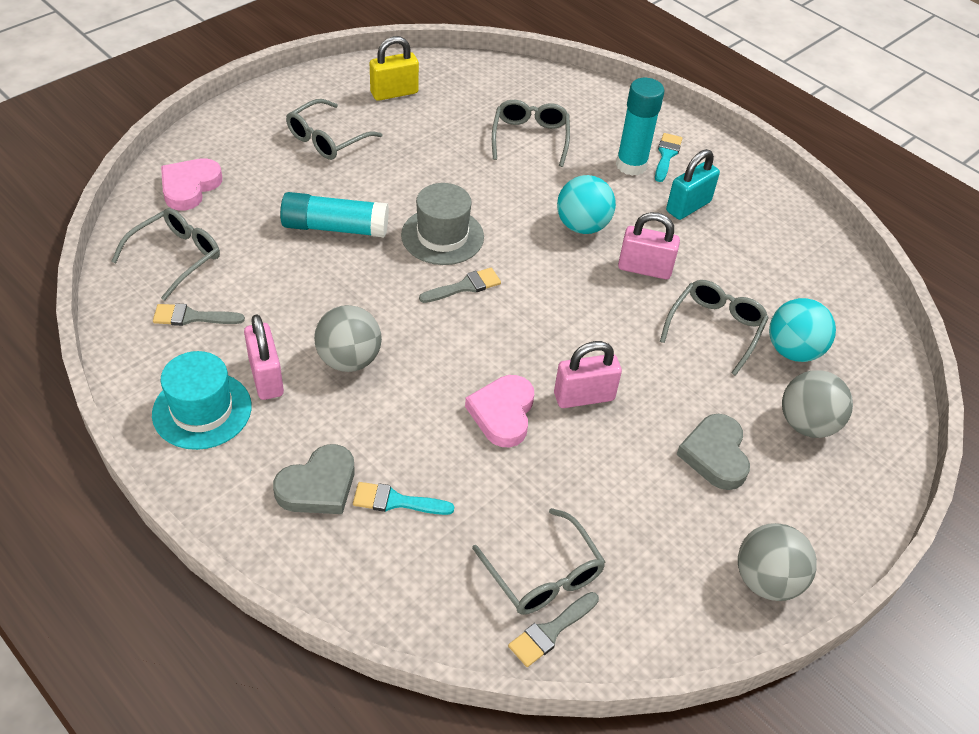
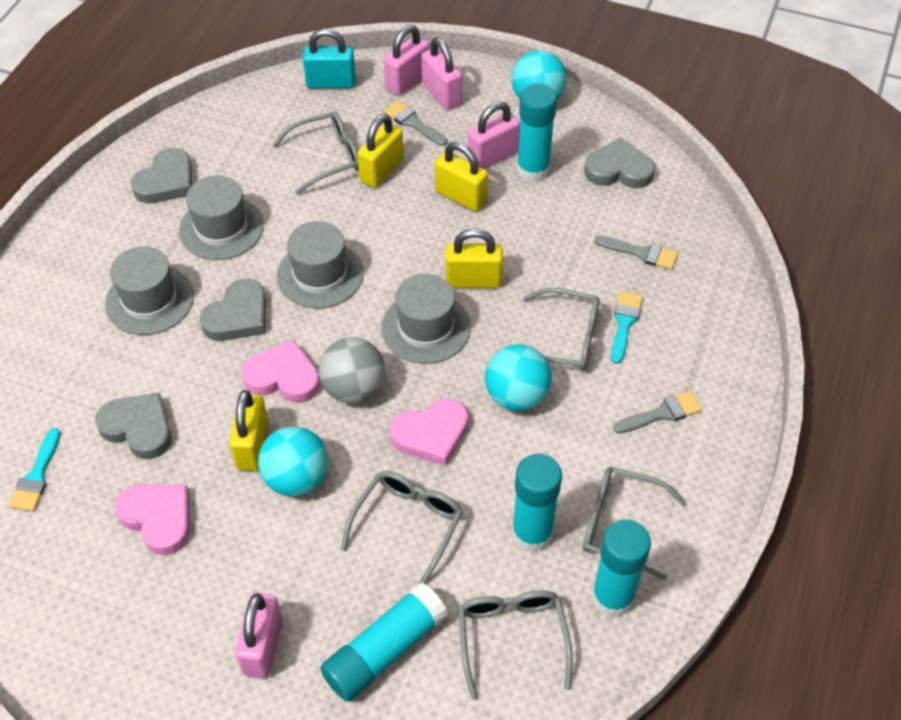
grey ball: [314,305,382,372] [738,523,817,601] [782,370,853,438] = 3 -> [319,337,386,404] = 1
grey hat: [401,183,484,265] = 1 -> [105,247,194,335] [179,175,264,260] [277,221,364,309] [381,274,471,364] = 4
grey heart: [273,444,355,514] [676,414,750,490] = 2 -> [95,392,172,459] [131,148,192,203] [200,279,266,341] [584,138,655,188] = 4
pink heart: [161,158,222,211] [465,375,534,447] = 2 -> [115,484,189,555] [241,340,320,403] [389,398,468,466] = 3
pink padlock: [244,315,284,400] [554,341,622,408] [618,212,680,279] = 3 -> [235,593,283,679] [384,25,430,95] [421,37,462,110] [468,102,520,169] = 4
turquoise ball: [557,175,616,234] [769,298,836,362] = 2 -> [258,426,328,497] [485,344,552,411] [511,50,567,100] = 3
turquoise glue stick: [280,192,389,237] [616,78,664,176] = 2 -> [320,582,448,702] [512,454,562,552] [517,84,557,182] [592,519,651,617] = 4
turquoise hat: [152,351,252,450] = 1 -> none = 0
yellow padlock: [370,36,419,101] = 1 -> [229,390,269,471] [357,114,404,188] [435,142,488,211] [446,229,503,288] = 4

